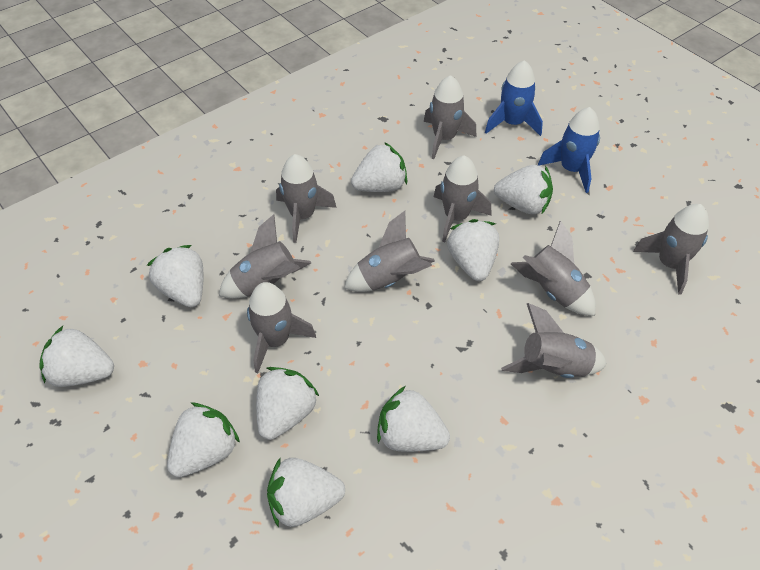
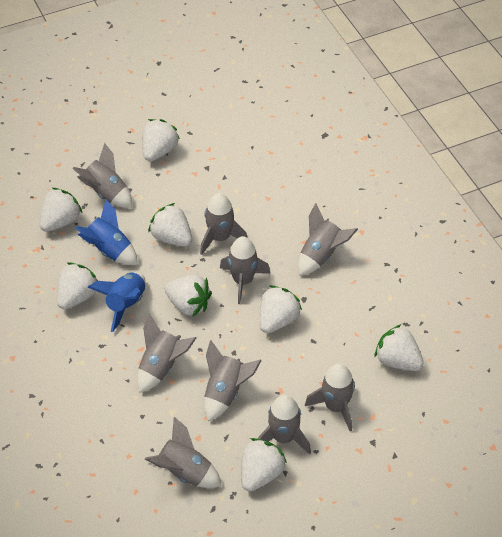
white strawberry: [39,326,114,387] [147,245,203,307] [167,403,240,477] [256,367,319,440] [267,458,345,528] [351,142,407,192] [377,386,450,452] [447,219,499,281] [494,165,553,214] = 9 -> [39,188,83,232] [57,262,98,309] [142,119,180,161] [148,203,192,247] [165,275,212,317] [241,438,287,491] [260,286,302,333] [374,324,424,371] = 8

